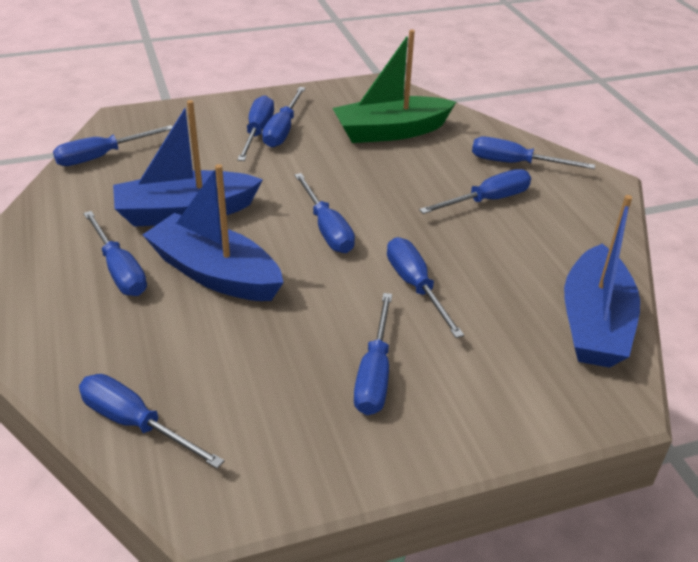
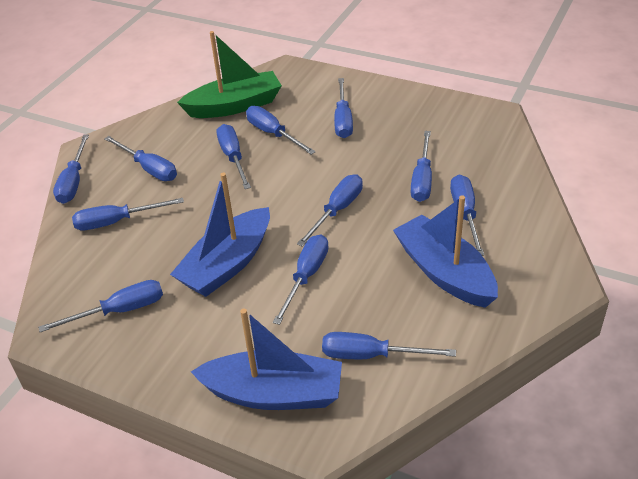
blue screwdriver: [53,125,173,166] [79,374,224,469] [83,211,147,296] [237,95,274,161] [262,87,305,148] [294,173,355,253] [354,293,392,415] [387,237,464,338] [419,169,531,214] [472,137,595,169] = 10 -> [38,280,163,332] [53,134,89,204] [72,198,184,230] [104,136,177,181] [216,124,251,189] [246,106,316,154] [273,234,329,325] [297,174,363,247] [322,332,456,359] [334,78,353,138] [411,131,432,202] [450,175,484,256] = 12

